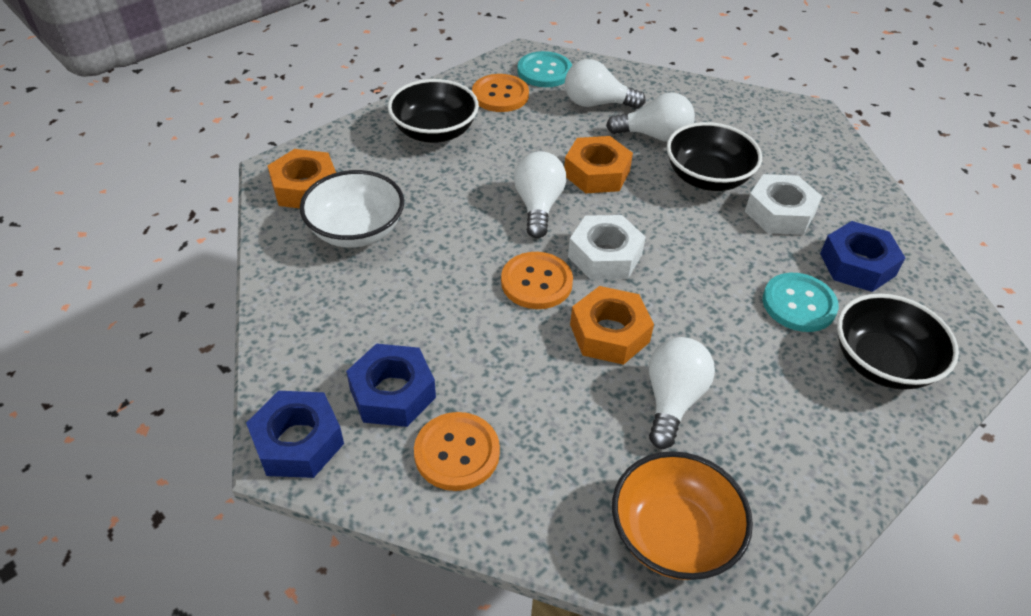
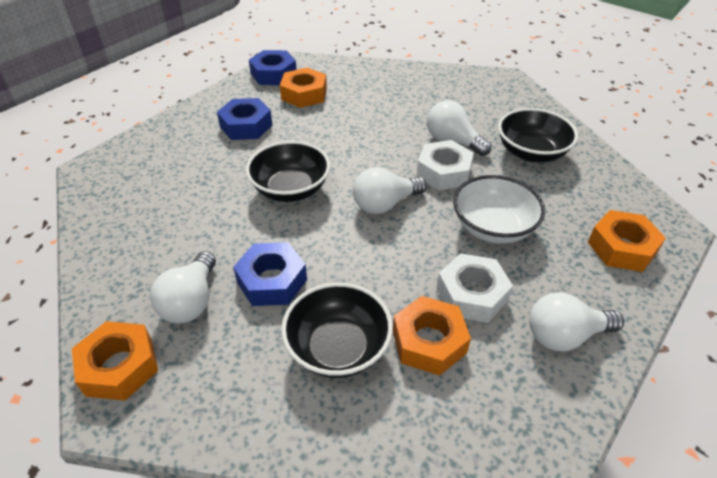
orange bowl: [612,451,753,580] = 1 -> none = 0
orange button: [414,412,500,491] [472,74,529,112] [501,252,573,309] = 3 -> none = 0
orange nut: [267,149,336,208] [564,136,633,193] [570,286,654,365] = 3 -> [72,321,158,401] [280,68,327,108] [393,296,471,376] [588,210,666,272] = 4
turquoise button: [517,51,572,87] [762,273,839,332] = 2 -> none = 0

